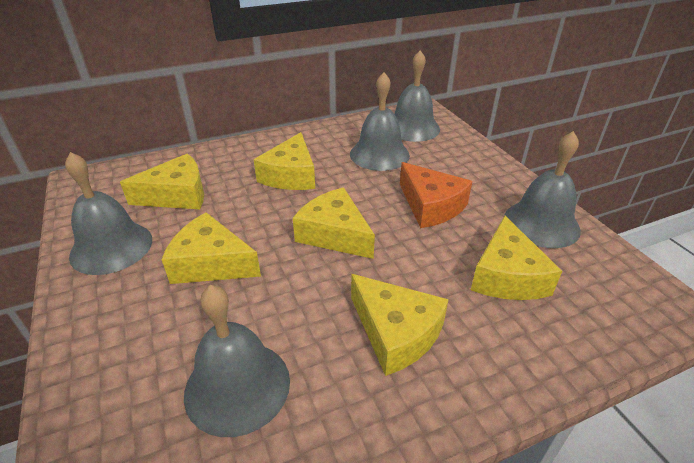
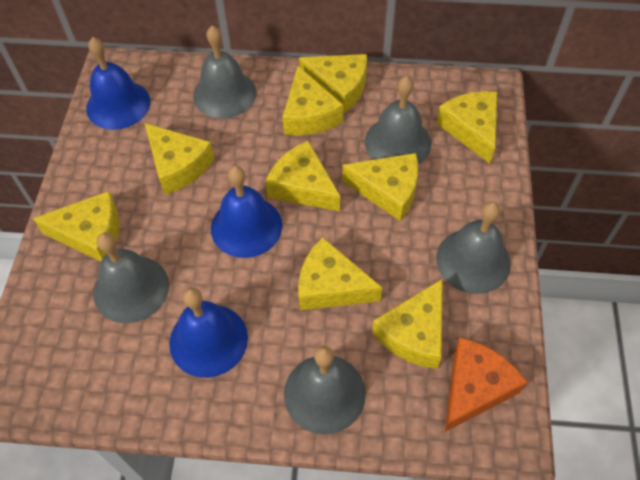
blue bell: none = 0 -> [86,37,150,130] [169,288,248,378] [211,166,282,258] = 3
yellow cheese: [120,154,204,209] [162,212,261,284] [254,132,315,190] [293,187,375,259] [351,274,449,376] [471,216,562,300] = 6 -> [33,191,119,262] [145,123,214,195] [265,141,340,211] [282,66,343,136] [298,237,382,310] [299,54,367,113] [342,153,418,221] [372,279,443,369] [436,91,497,164] = 9

